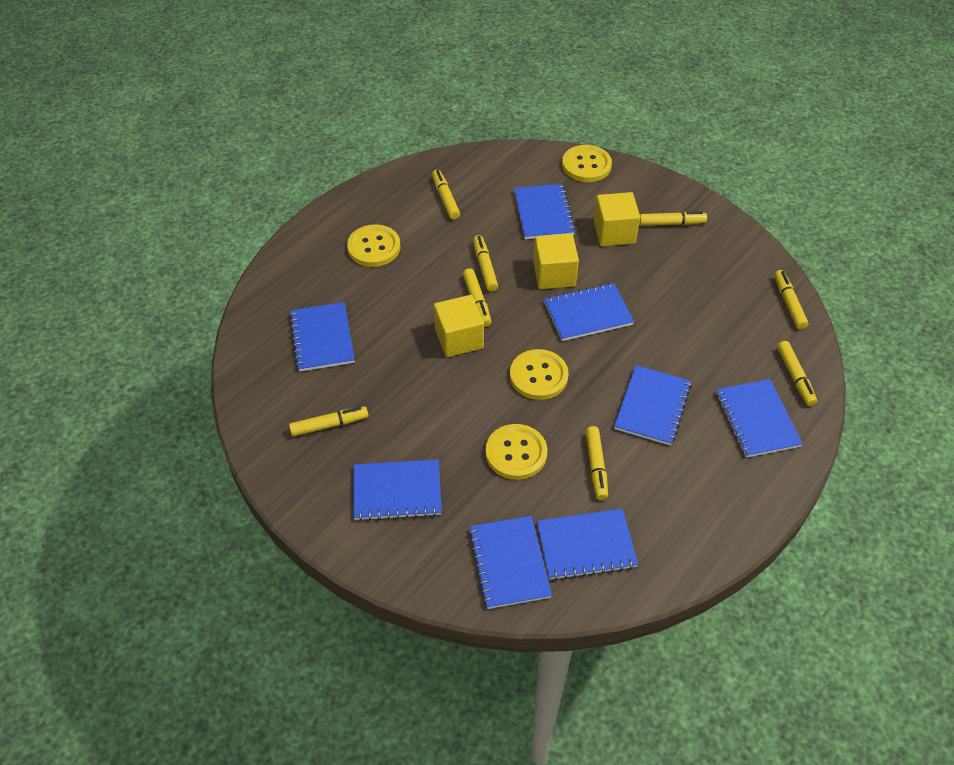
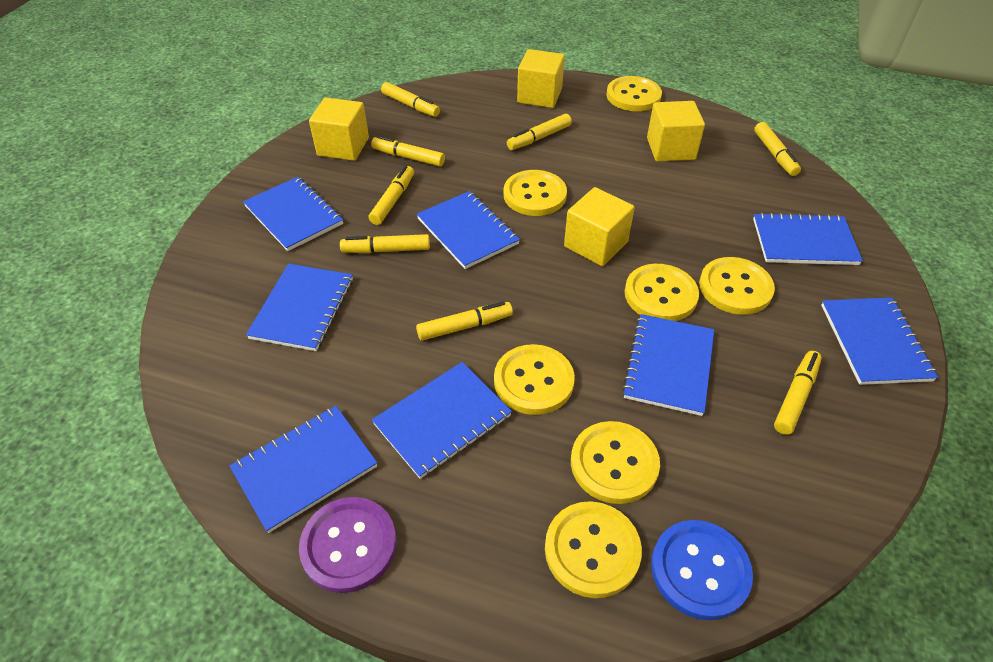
blue button: none = 0 -> [651,520,753,620] = 1
purple button: none = 0 -> [299,497,397,593] = 1
yellow button: [347,224,401,267] [485,424,547,480] [510,349,569,400] [562,145,612,182] = 4 -> [494,344,575,415] [504,170,567,216] [545,501,642,598] [571,421,660,504] [606,76,662,111] [625,264,699,321] [699,257,775,315] = 7
yellow cube: [434,295,484,357] [533,234,579,289] [594,192,640,246] = 3 -> [309,98,369,161] [517,49,565,108] [564,187,635,266] [647,101,705,161] = 4

